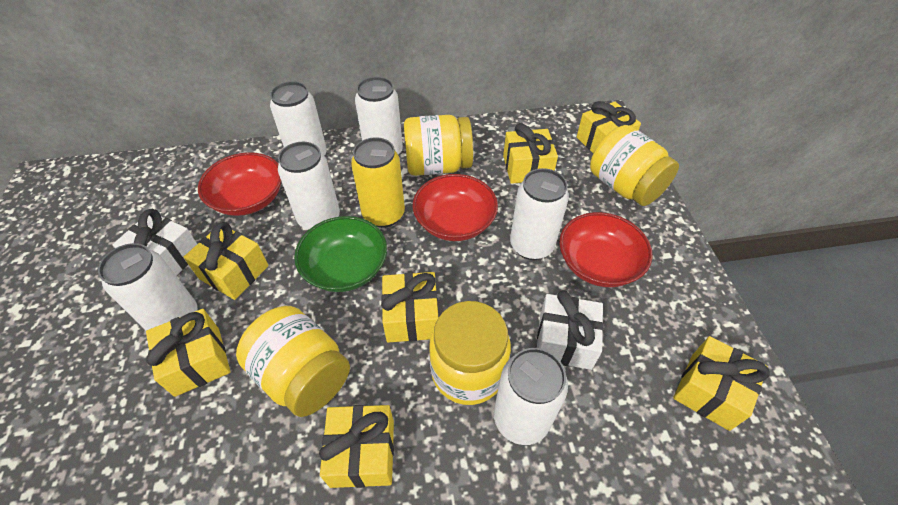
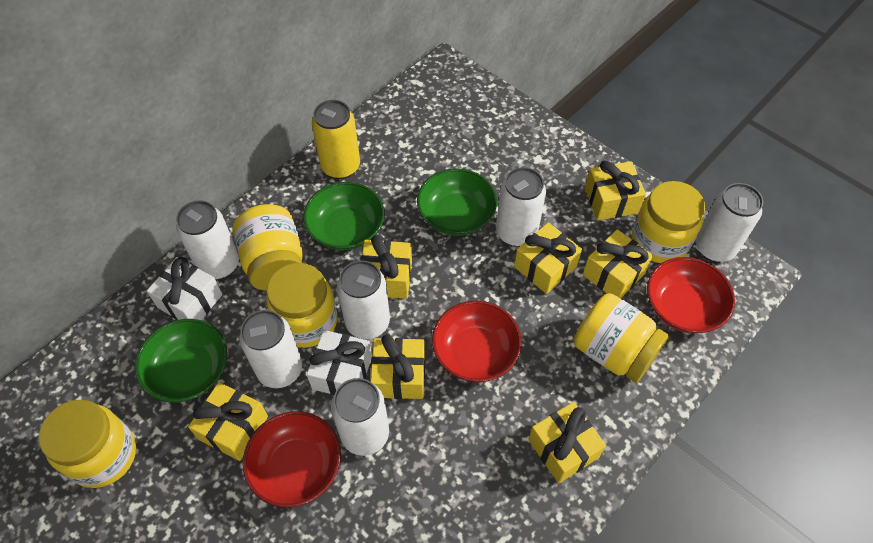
green bowl: [294,216,387,292] = 1 -> [135,319,227,402] [303,182,385,251] [417,168,497,236] = 3
yellow jar: [236,306,350,417] [404,115,473,176] [429,301,511,405] [590,125,679,206] = 4 -> [39,400,136,488] [233,204,303,291] [267,263,337,348] [574,293,669,383] [632,181,705,263] = 5

